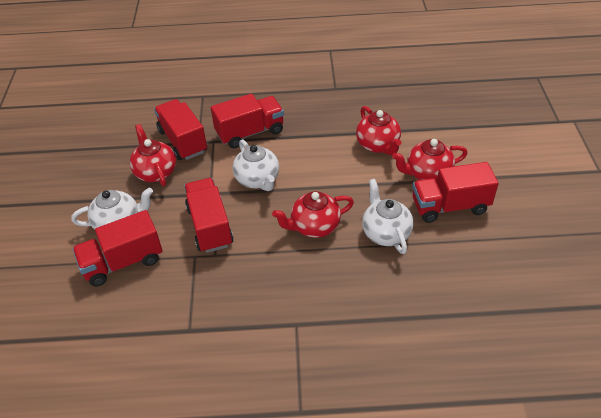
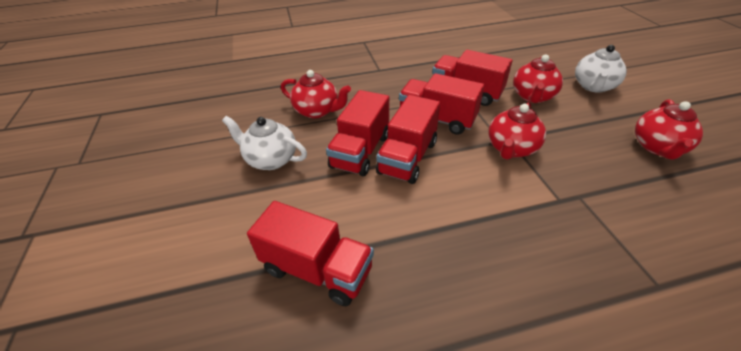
white teapot: [71,188,153,230] [233,139,279,191] [362,179,414,254] = 3 -> [222,116,307,170] [575,45,627,93] = 2

